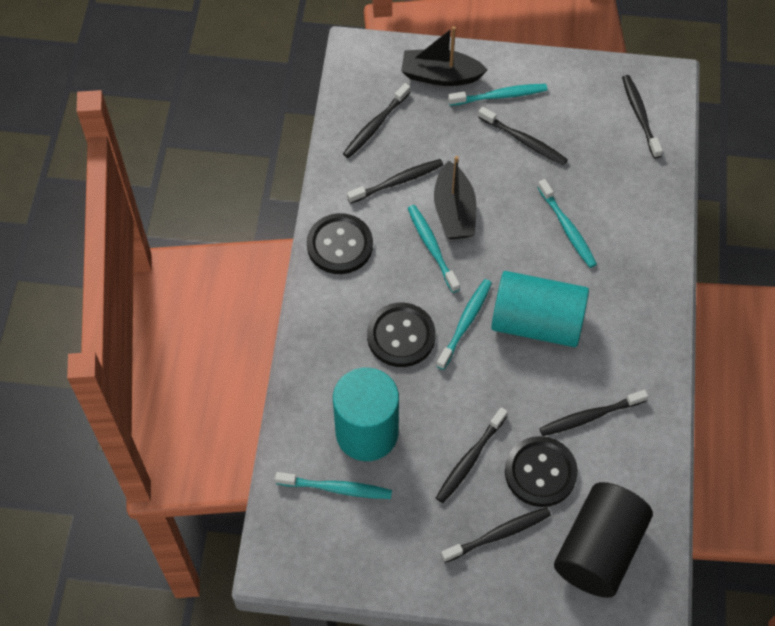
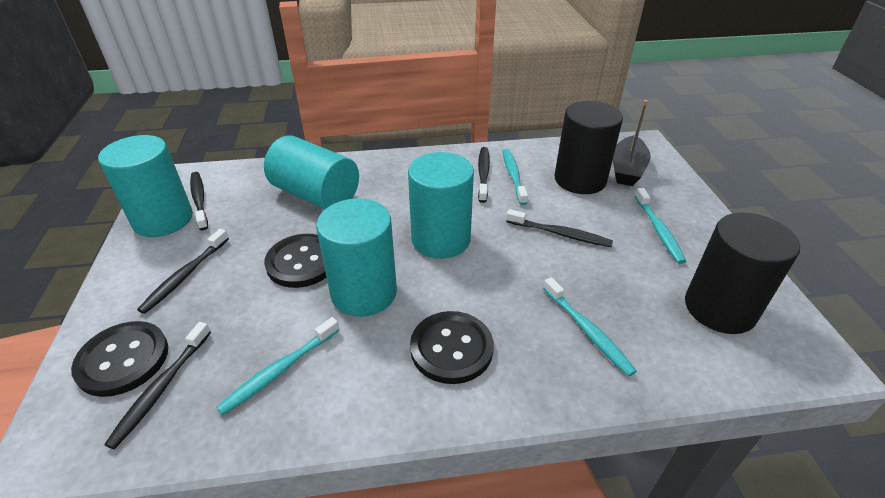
black boat: [401,26,488,86] [434,156,476,239] = 2 -> [613,100,651,186] = 1
black cylinder: [554,482,653,598] = 1 -> [555,101,623,194] [685,212,800,334] = 2
black toothbrush: [343,83,410,158] [347,159,443,204] [436,407,508,503] [441,507,551,563] [478,107,568,165] [539,390,648,436] [622,75,663,158] = 7 -> [104,322,211,449] [137,229,229,314] [190,172,208,230] [478,147,490,203] [506,209,613,247] = 5
turquoise cylinder: [333,367,399,461] [491,271,589,347] = 2 -> [98,135,193,237] [264,135,359,209] [316,198,397,317] [408,152,474,259] = 4
turquoise toothbrush: [275,472,392,499] [408,205,460,293] [436,279,492,370] [448,84,547,106] [537,179,597,268] = 5 -> [216,317,339,415] [503,149,528,205] [543,277,637,376] [635,188,686,264] = 4

